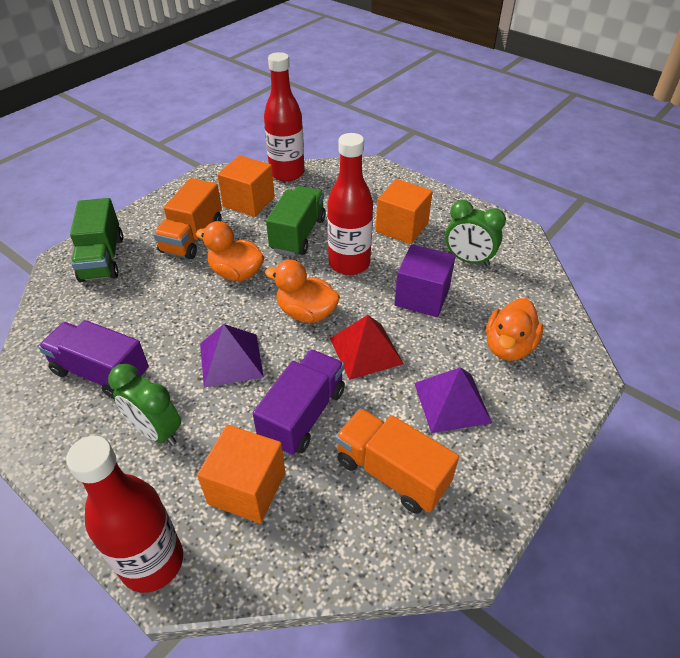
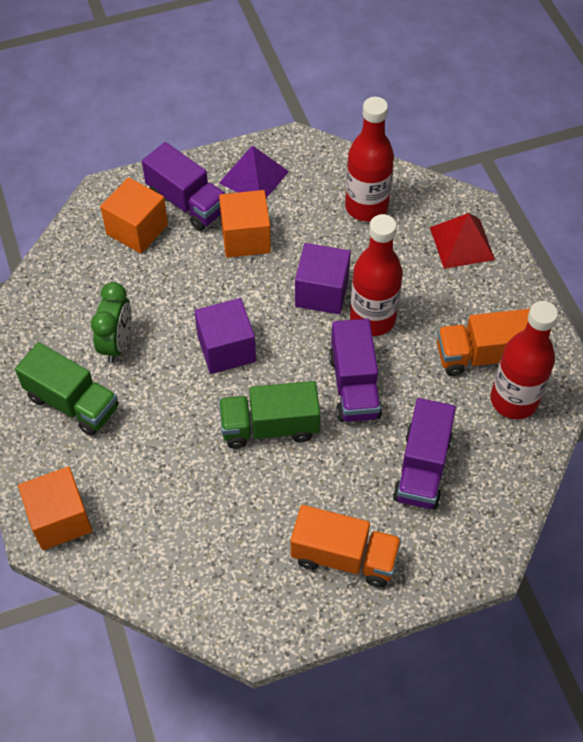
green clock: [108,364,181,446] [445,200,506,266] = 2 -> [91,282,132,363] = 1
orange duck: [196,221,264,281] [265,260,340,323] [486,298,543,361] = 3 -> none = 0
purple cube: [394,244,456,317] = 1 -> [194,298,256,374] [295,243,351,314] = 2
purple pyramid: [200,324,264,388] [414,367,492,433] = 2 -> [219,146,289,198] = 1
purple truck: [38,320,149,399] [253,350,345,456] = 2 -> [142,142,226,231] [329,319,382,422] [393,398,456,510] = 3

